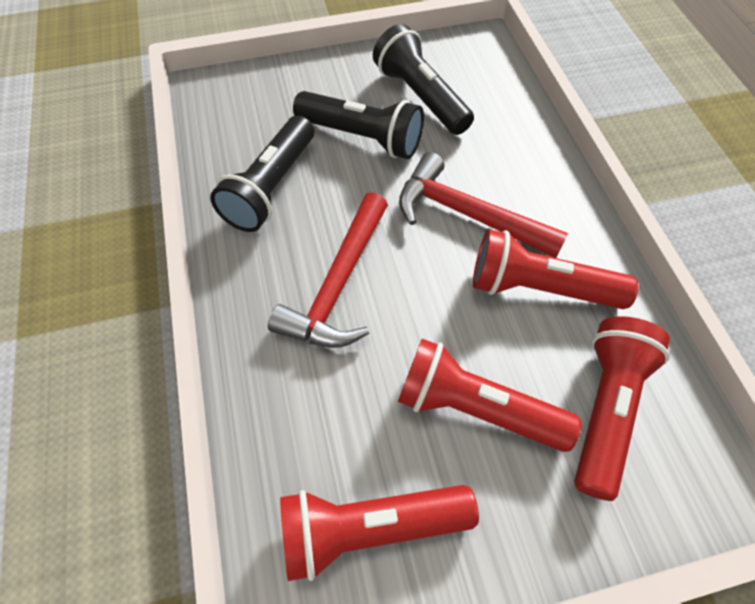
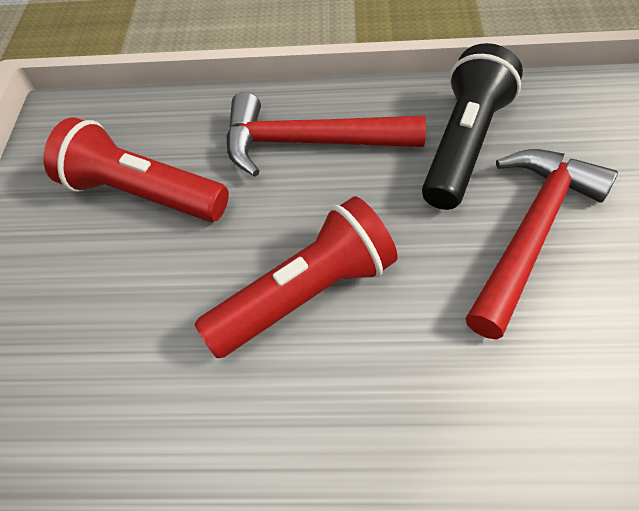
black flashlight: [210,115,314,232] [293,91,424,159] [373,24,474,135] = 3 -> [422,43,523,210] = 1
red flashlight: [280,485,479,581] [398,339,582,452] [473,229,638,309] [574,316,670,501] = 4 -> [44,117,229,222] [195,196,398,358] = 2

